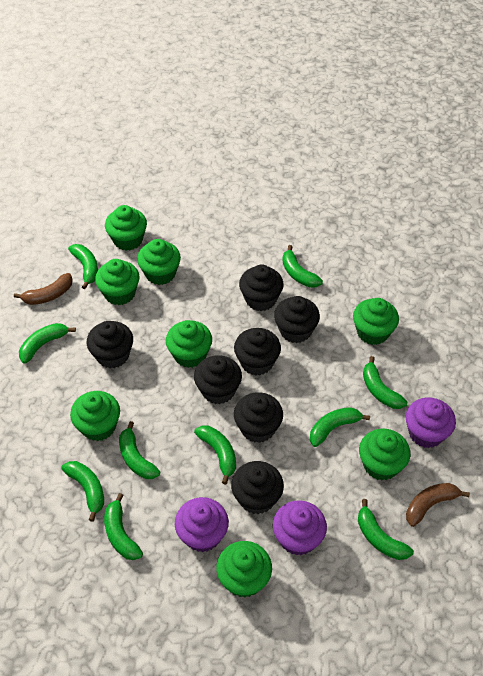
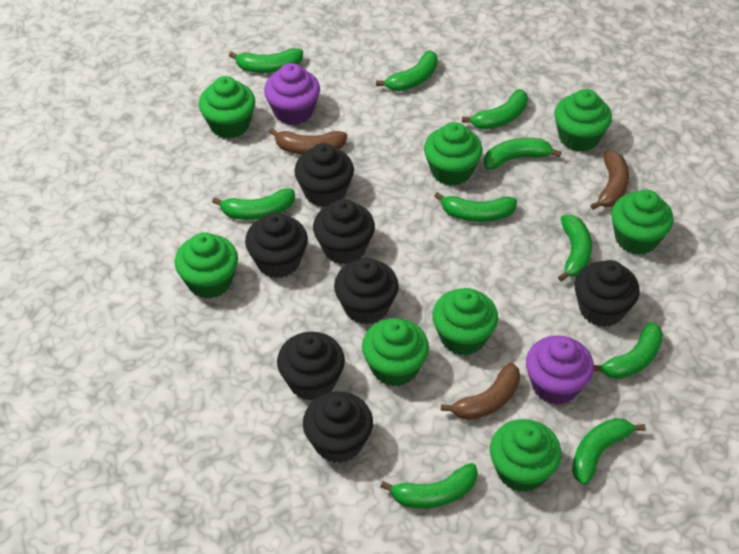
brown banana: [14,273,73,305] [406,483,470,527] = 2 -> [269,128,347,155] [441,362,520,420] [590,151,629,210] = 3
purple cupcake: [175,497,229,552] [273,500,327,556] [406,397,456,448] = 3 -> [264,63,320,125] [526,335,594,405] = 2

